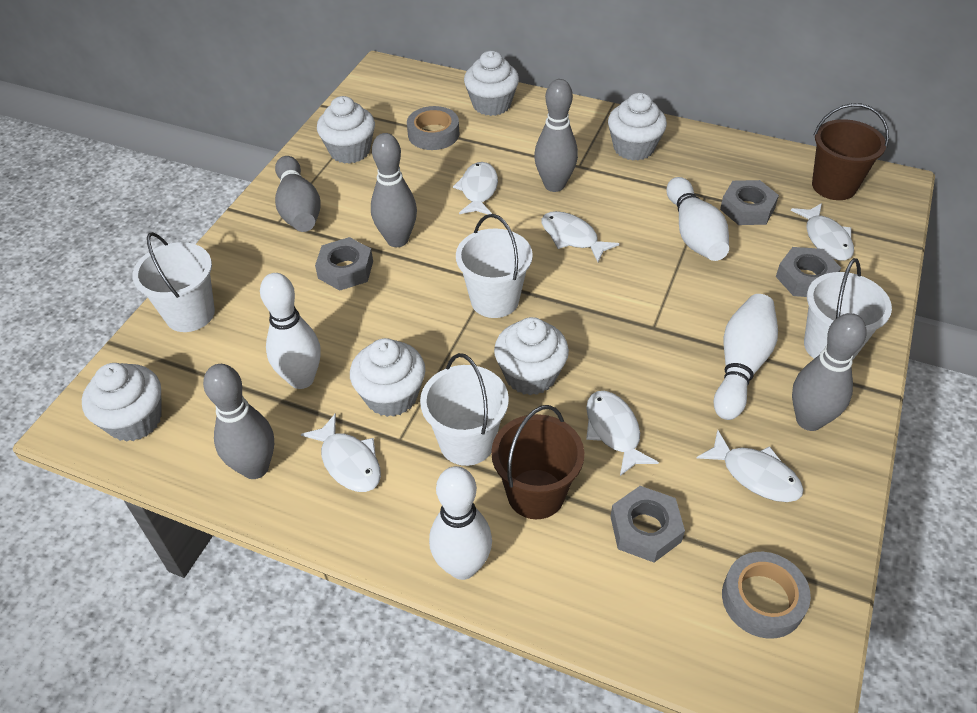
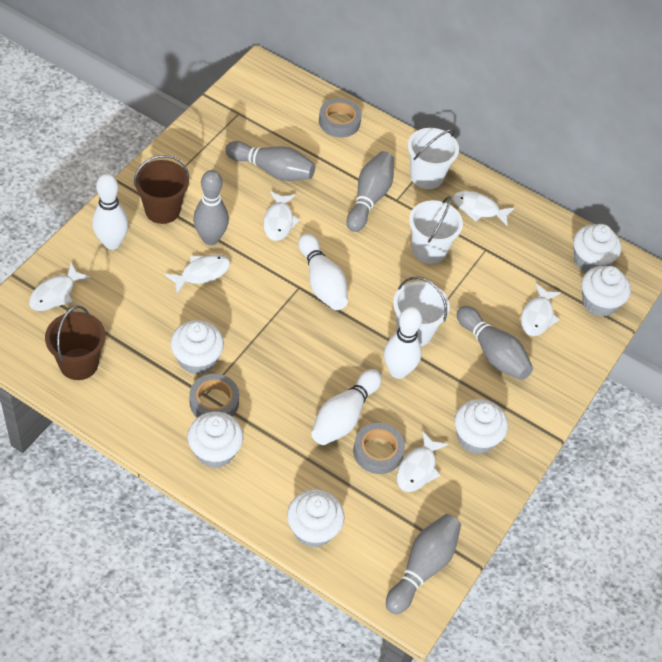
grey nut: [315,237,373,291] [610,486,685,562] [720,180,779,225] [776,247,841,297] = 4 -> none = 0
grey tape: [407,106,459,150] [722,552,811,639] = 2 -> [189,374,239,417] [319,98,362,138] [353,423,405,474] = 3
white bucket: [132,232,215,332] [420,353,509,466] [456,214,533,318] [804,258,892,360] = 4 -> [393,276,450,346] [408,128,459,189] [409,196,463,264] = 3

